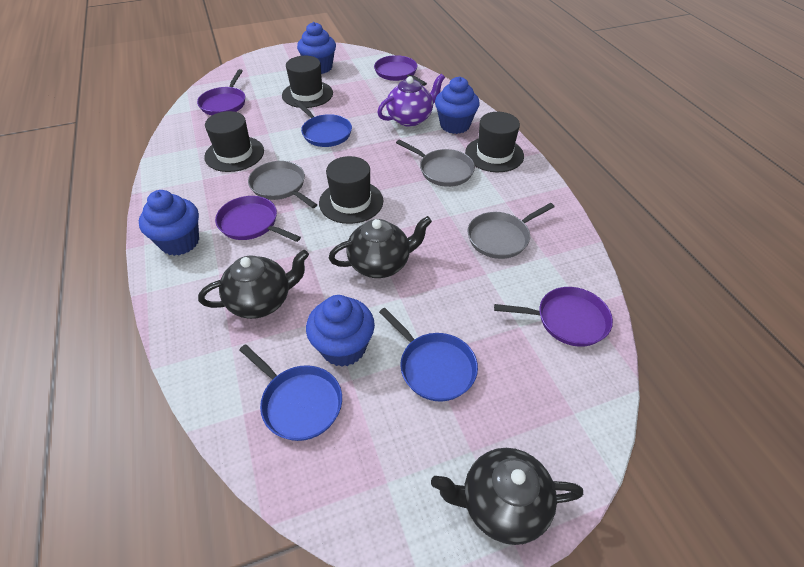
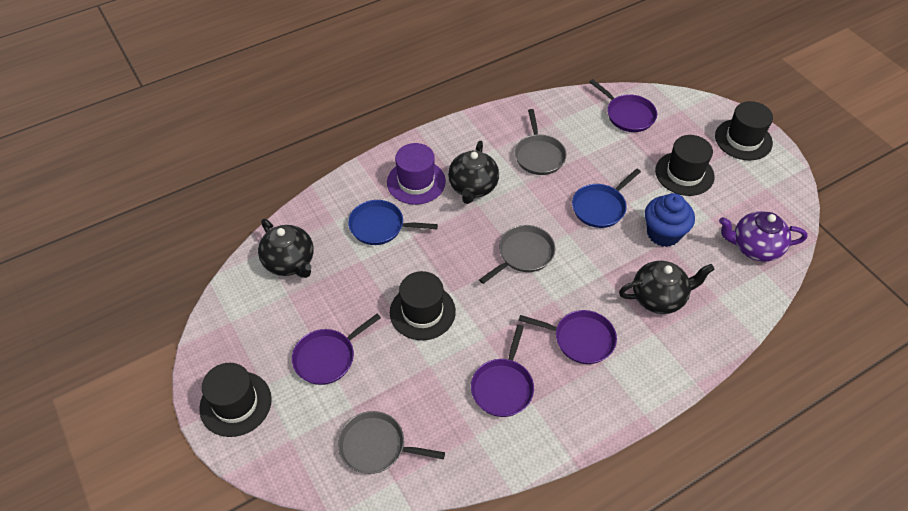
blue cupcake: [139,190,199,256] [297,22,336,74] [306,295,375,367] [435,76,480,134] = 4 -> [645,193,695,247] = 1
blue pan: [239,344,342,441] [294,100,352,147] [379,308,478,402] = 3 -> [348,200,438,245] [572,169,641,228] = 2
purple hat: none = 0 -> [387,143,446,205] = 1

